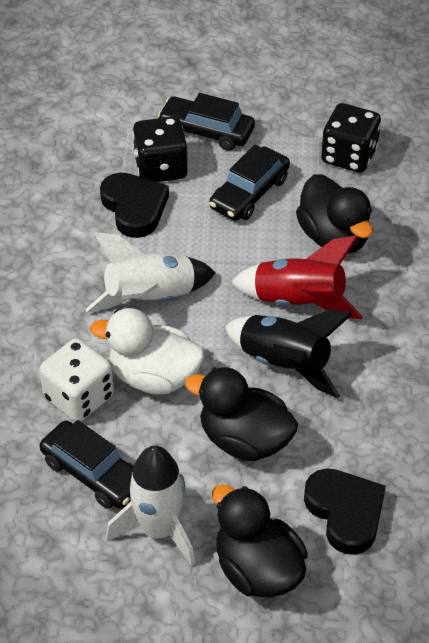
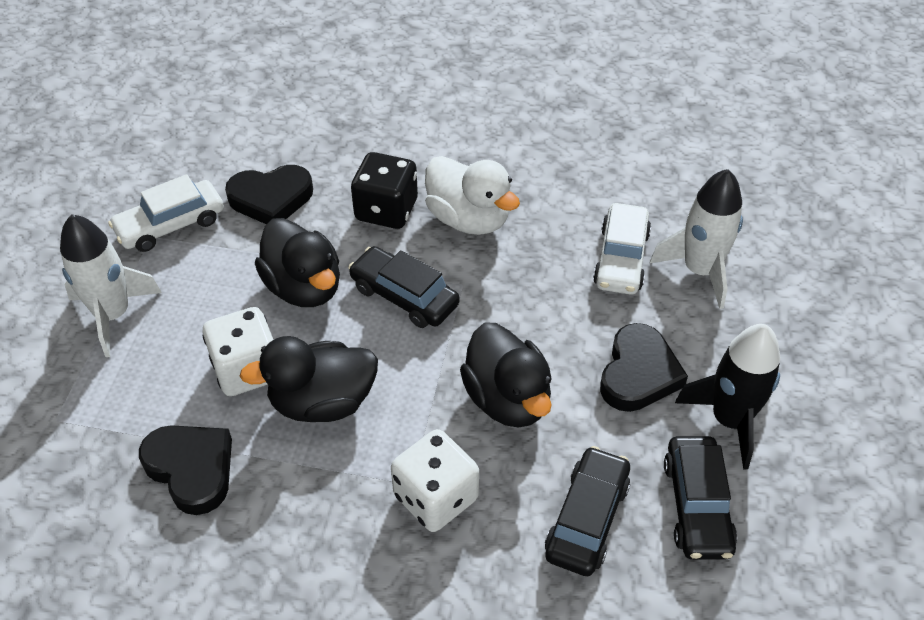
black dice: [133,117,188,182] [321,103,381,173] = 2 -> [351,152,418,229] = 1
black heart: [100,173,169,238] [304,468,386,555] = 2 -> [139,425,232,515] [225,165,313,225] [600,323,688,412] = 3
red rocket: [231,235,363,319] = 1 -> none = 0
white car: none = 0 -> [108,174,224,252] [593,203,651,295] = 2
white dice: [39,338,114,422] = 1 -> [203,307,273,396] [391,429,479,532] = 2

